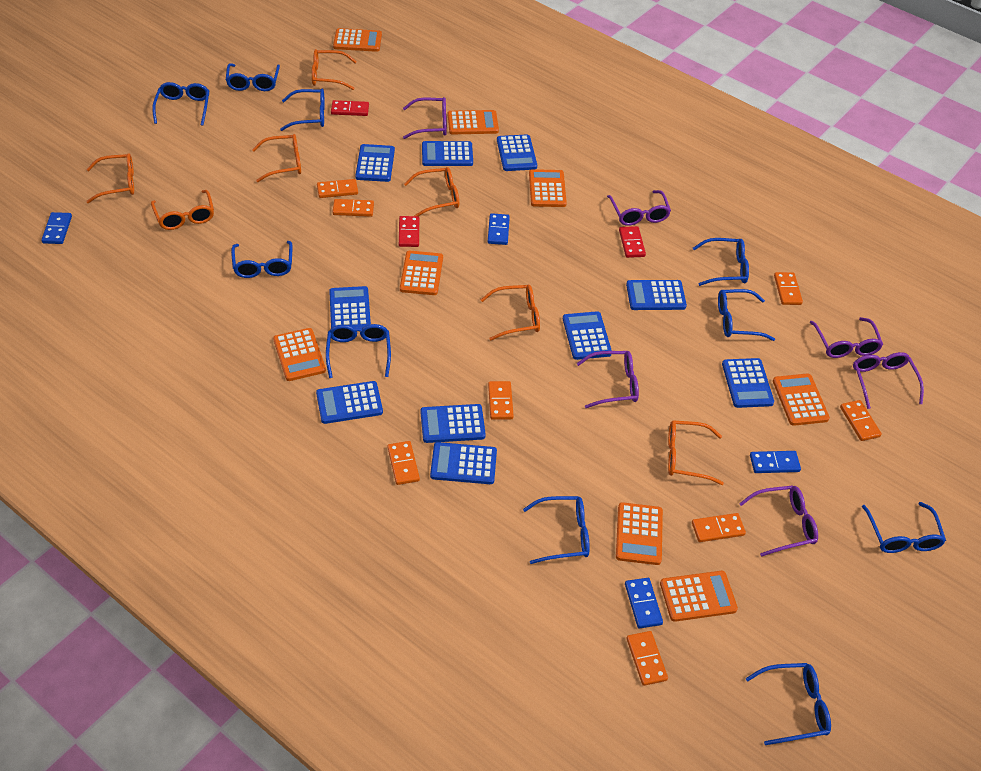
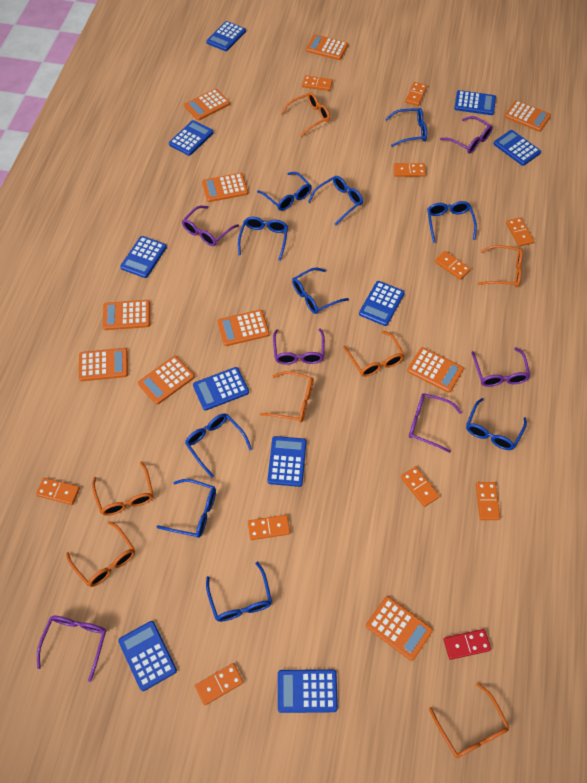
blue domino: [41,212,72,244] [488,213,510,245] [625,578,663,628] [750,451,801,473] = 4 -> none = 0
orange calculator: [273,328,326,381] [333,28,382,52] [400,251,443,295] [448,110,499,134] [529,169,567,207] [616,502,663,565] [660,571,738,622] [773,374,830,426] = 8 -> [79,348,128,381] [103,300,150,330] [138,356,195,404] [184,89,230,120] [202,173,248,202] [217,310,270,346] [306,34,348,60] [366,596,433,661] [407,347,464,393] [505,100,551,132] = 10
orange domino: [317,179,358,198] [333,199,374,217] [387,441,420,485] [488,381,514,420] [626,631,668,686] [692,513,746,542] [774,272,803,305] [840,400,882,441] = 8 -> [36,478,80,505] [195,663,243,705] [248,515,290,540] [302,75,333,91] [393,163,426,177] [401,466,439,507] [405,82,427,106] [435,251,471,280] [476,482,500,520] [506,217,534,247] = 10
red domino: [331,100,369,116] [399,216,419,247] [619,226,646,258] = 3 -> [443,629,491,660] = 1

